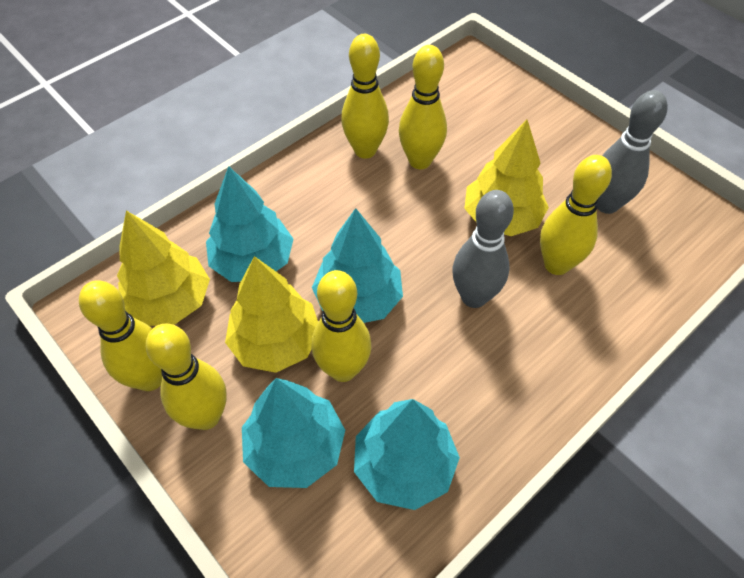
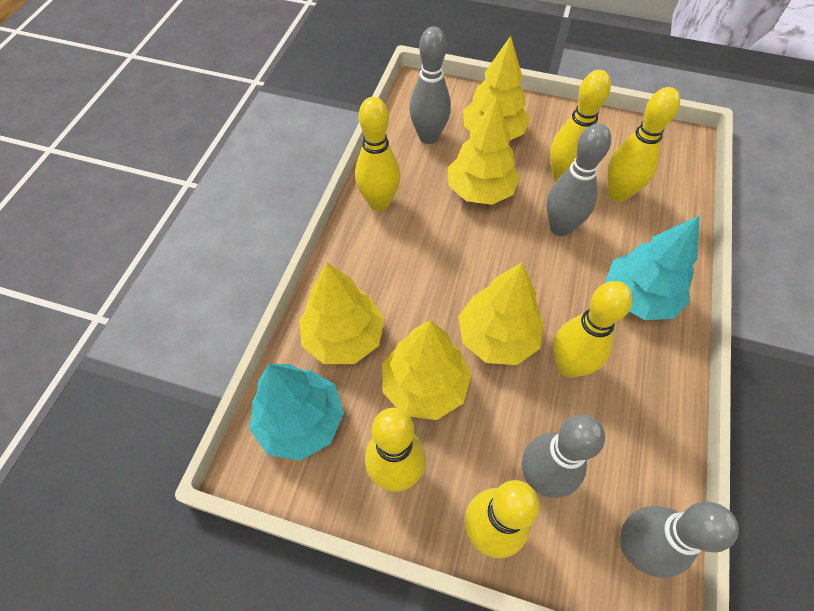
grey bowling pin: [452,190,514,308] [597,90,668,214] = 2 -> [409,26,451,144] [522,414,605,498] [546,123,611,236] [620,502,739,578] = 4
turquoise tree: [206,166,293,282] [242,378,345,488] [312,208,403,323] [354,399,460,510] = 4 -> [249,364,344,461] [606,216,699,320] = 2
yellow tree: [117,211,210,326] [225,256,318,373] [464,119,549,236] = 3 -> [299,263,385,364] [382,320,472,420] [448,97,520,205] [458,263,544,365] [463,36,530,140] = 5

